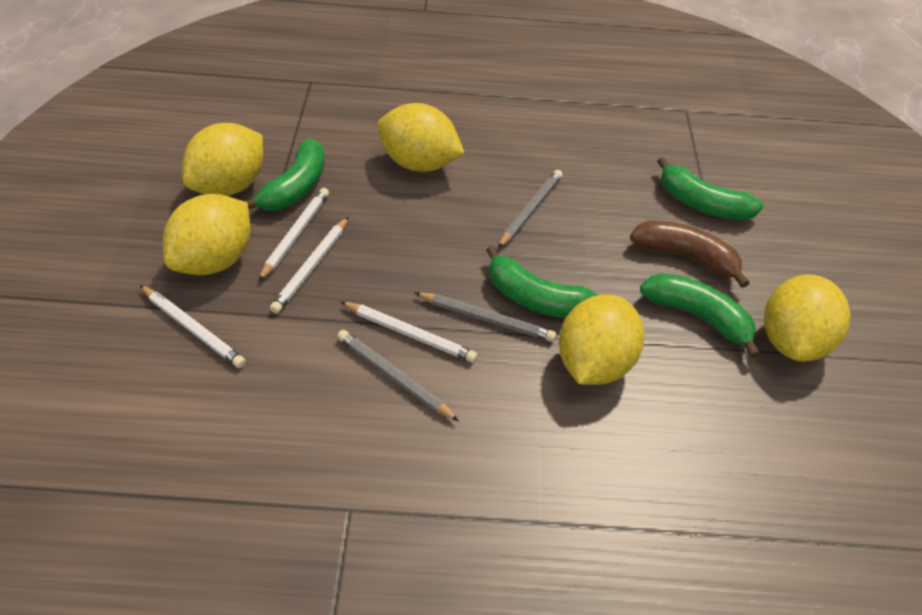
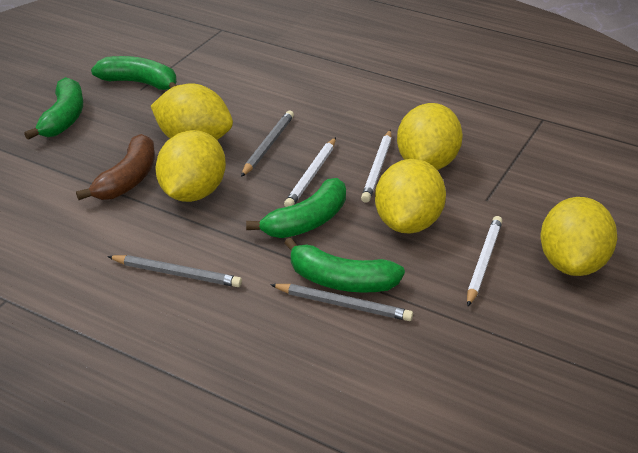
white pencil: [140,285,246,368] [258,188,329,281] [270,217,348,314] [341,302,477,363] = 4 -> [284,137,336,207] [361,130,391,203] [467,216,502,306] = 3

